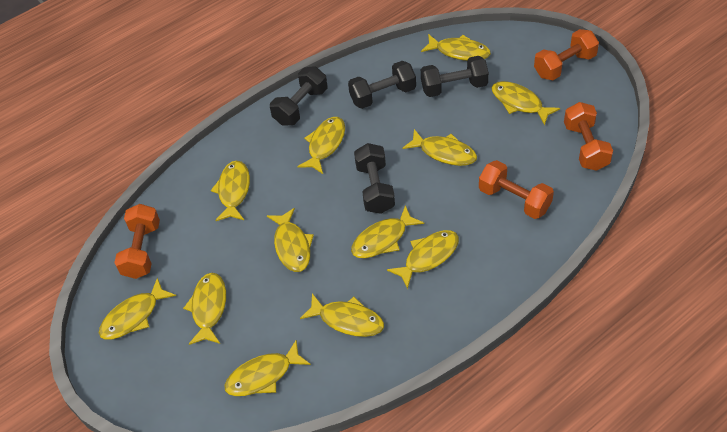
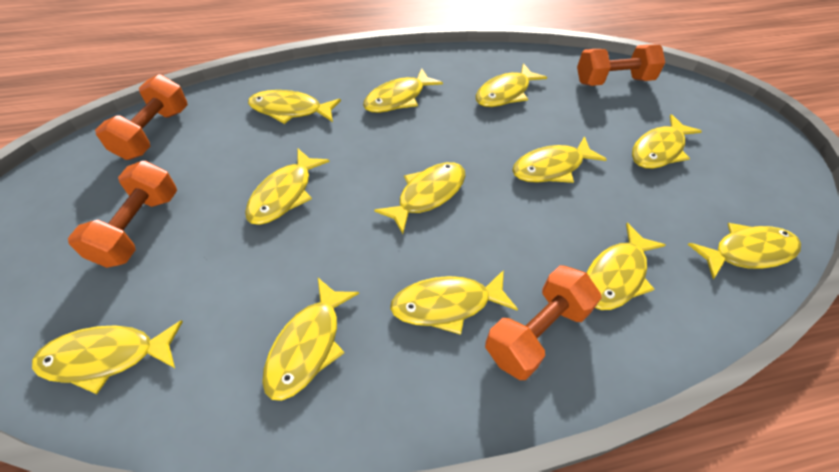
black dumbbell: [270,66,328,126] [348,61,416,109] [354,143,395,214] [421,56,489,97] = 4 -> none = 0

